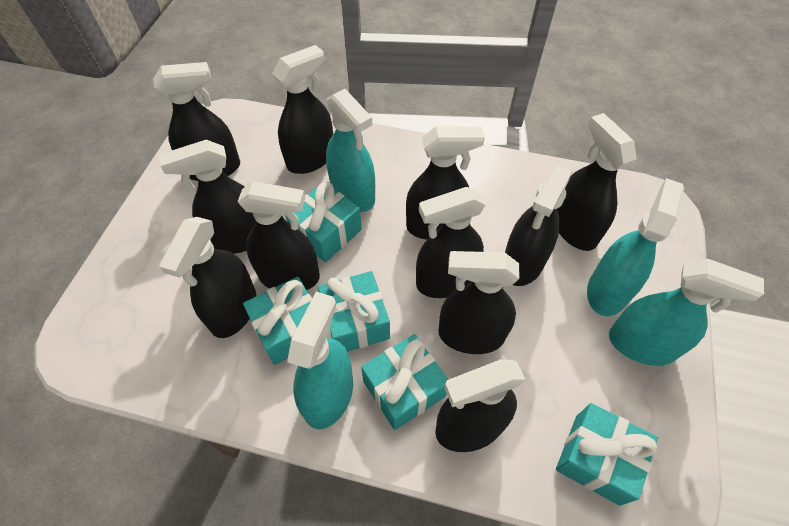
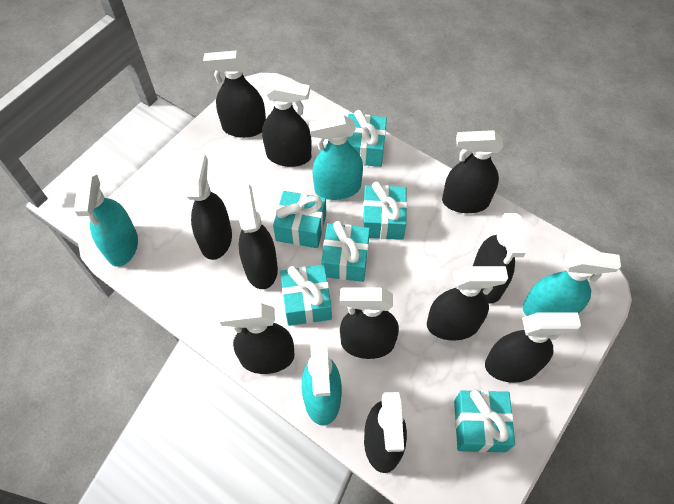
turquoise gift: [243,276,312,365] [285,181,362,262] [318,271,390,352] [361,334,448,430] [556,403,658,506] = 5 -> [273,191,326,248] [280,264,332,326] [321,221,370,282] [348,110,387,167] [362,182,407,240] [454,390,515,453] = 6

